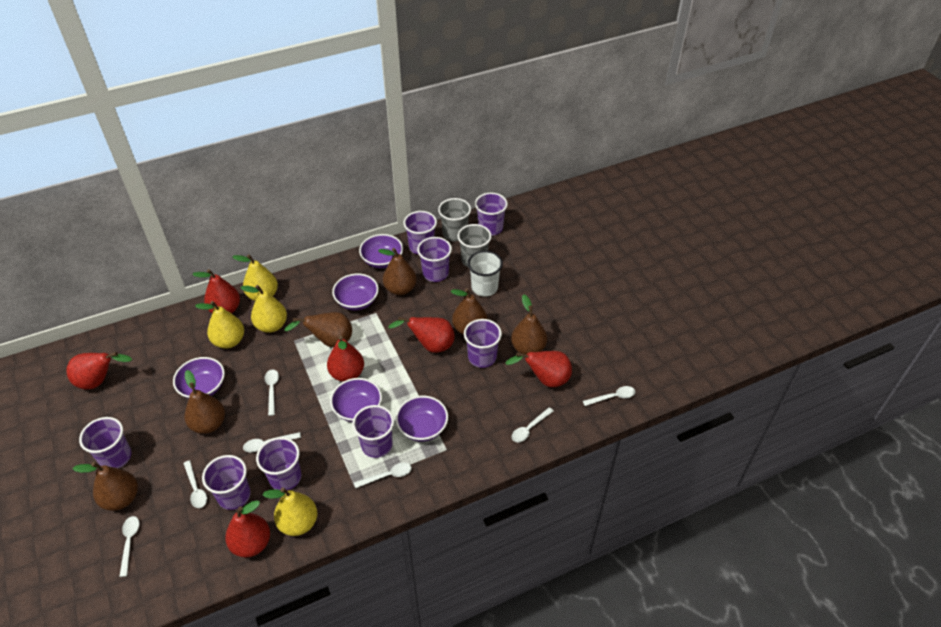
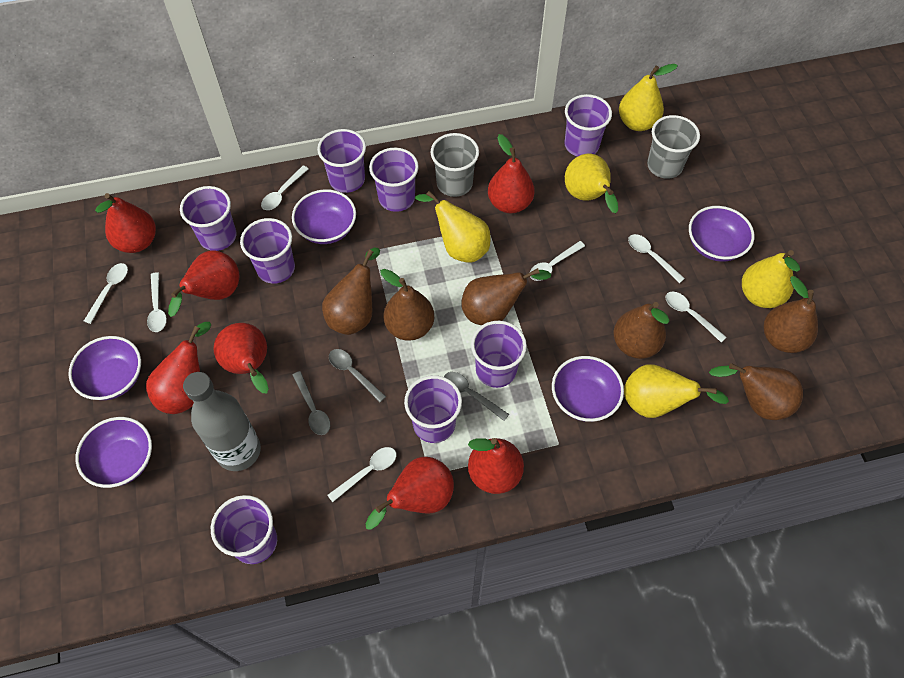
grey bottle: none = 0 -> [183,372,261,471] = 1
grey spoon: none = 0 -> [293,371,330,435] [329,349,386,402] [444,372,509,421] = 3
red pear: [66,352,132,389] [192,269,240,313] [225,500,270,558] [327,336,364,382] [388,317,455,353] [505,351,572,387] = 6 -> [95,193,156,253] [146,322,211,414] [168,250,239,317] [213,323,269,393] [366,457,454,530] [468,438,524,494] [488,134,535,213] = 7
white cup: [468,251,503,296] = 1 -> none = 0
yellow pear: [195,301,244,348] [233,254,278,301] [240,285,287,333] [263,487,317,536] = 4 -> [415,191,491,263] [565,154,618,213] [619,64,678,131] [624,364,729,418] [742,250,800,308] = 5

